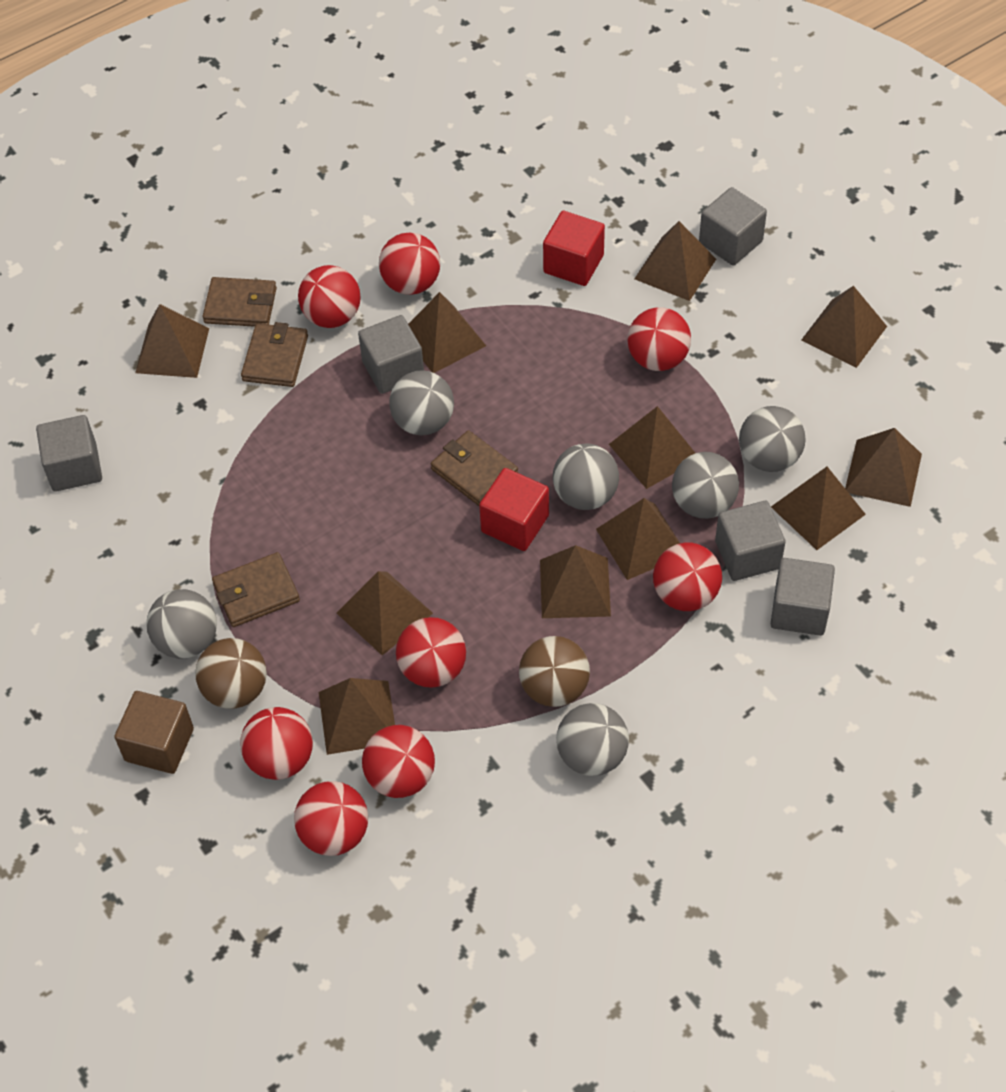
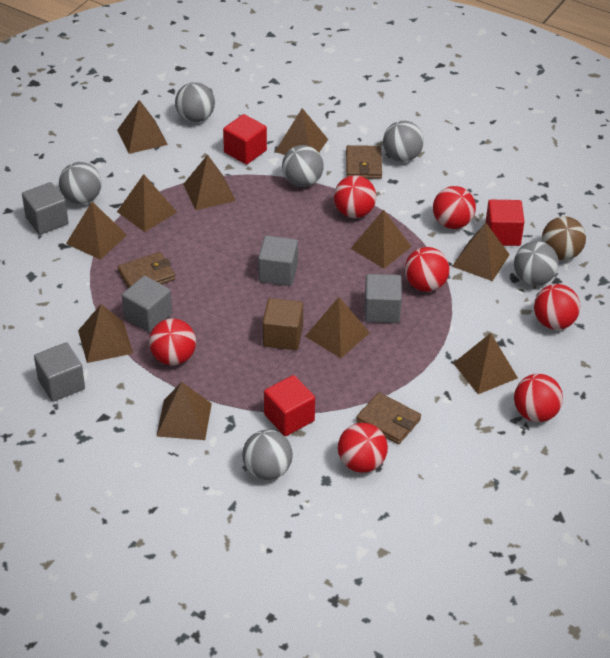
brown ball: [195,638,267,709] [519,636,590,707] = 2 -> [542,216,586,260] = 1
brown wallet: [203,277,277,327] [212,552,300,627] [241,322,308,387] [431,430,518,506] = 4 -> [118,252,175,288] [346,145,382,179] [356,392,421,444] = 3
red ball: [240,707,313,780] [294,781,368,856] [298,265,361,328] [362,725,435,798] [379,232,440,295] [396,617,466,688] [628,307,691,371] [653,542,722,611] = 8 -> [149,319,196,365] [334,175,376,218] [338,423,388,473] [405,247,449,292] [433,186,476,229] [514,374,563,422] [534,284,580,330] = 7
red cube: [479,468,549,551] [543,211,605,286] = 2 -> [223,114,267,165] [264,375,315,436] [485,200,524,246] = 3

